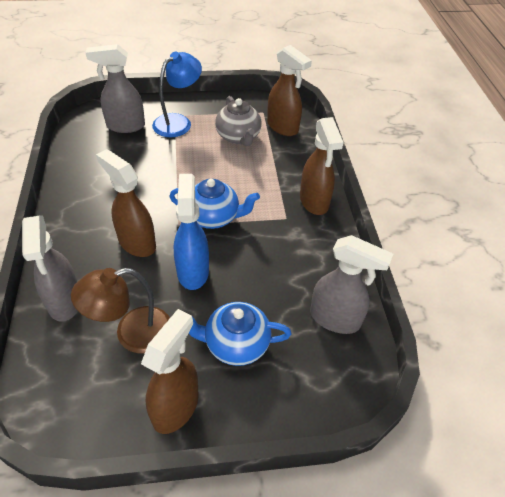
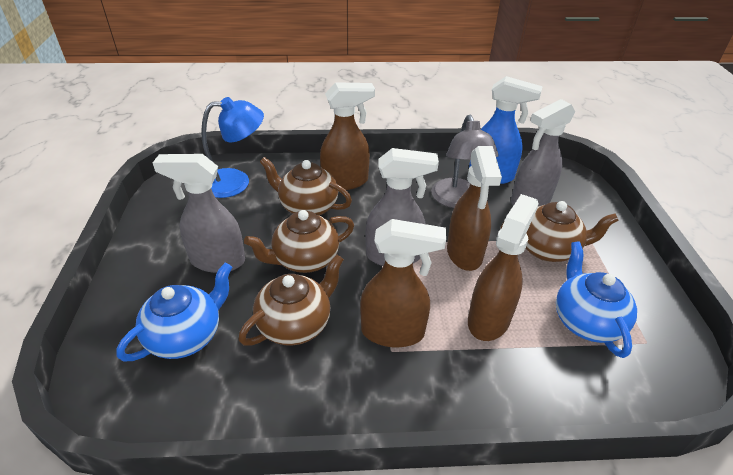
brown lamp: [71,268,170,353] = 1 -> none = 0
brown teapot: none = 0 -> [238,255,344,346] [244,210,354,273] [260,157,352,215] [501,201,619,262] = 4
grey lamp: none = 0 -> [431,115,498,208] = 1
grey teapot: [215,96,261,146] = 1 -> none = 0

